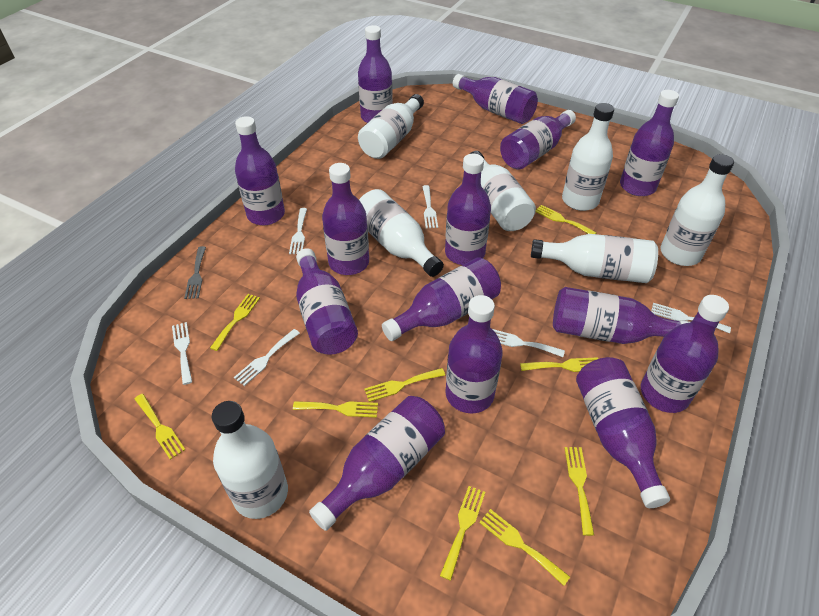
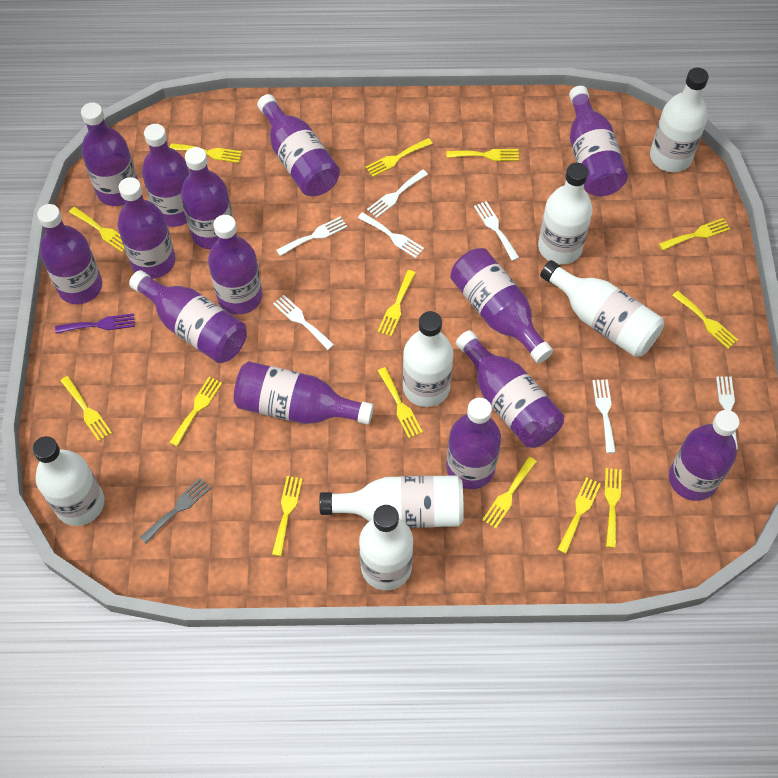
purple fork: none = 0 -> [55,313,135,333] = 1
white fork: [172,322,192,385] [234,329,300,386] [289,208,307,254] [422,185,438,228] [492,329,565,357] [651,303,731,333] = 6 -> [273,295,334,350] [276,217,347,256] [358,212,424,258] [367,169,428,218] [474,201,520,261] [592,379,616,453] [716,376,738,450] = 7
yellow fork: [134,394,186,460] [210,294,260,351] [293,401,378,418] [364,368,445,402] [440,486,485,581] [479,509,570,586] [520,357,598,372] [535,205,597,234] [564,447,594,536] = 9 -> [60,376,112,441] [69,207,125,252] [169,143,242,163] [169,377,222,447] [272,476,303,556] [365,138,433,177] [378,270,416,337] [378,367,423,438] [446,149,519,161] [482,457,537,529] [557,477,601,554] [604,468,622,548] [659,218,730,250] [672,291,738,349] = 14

